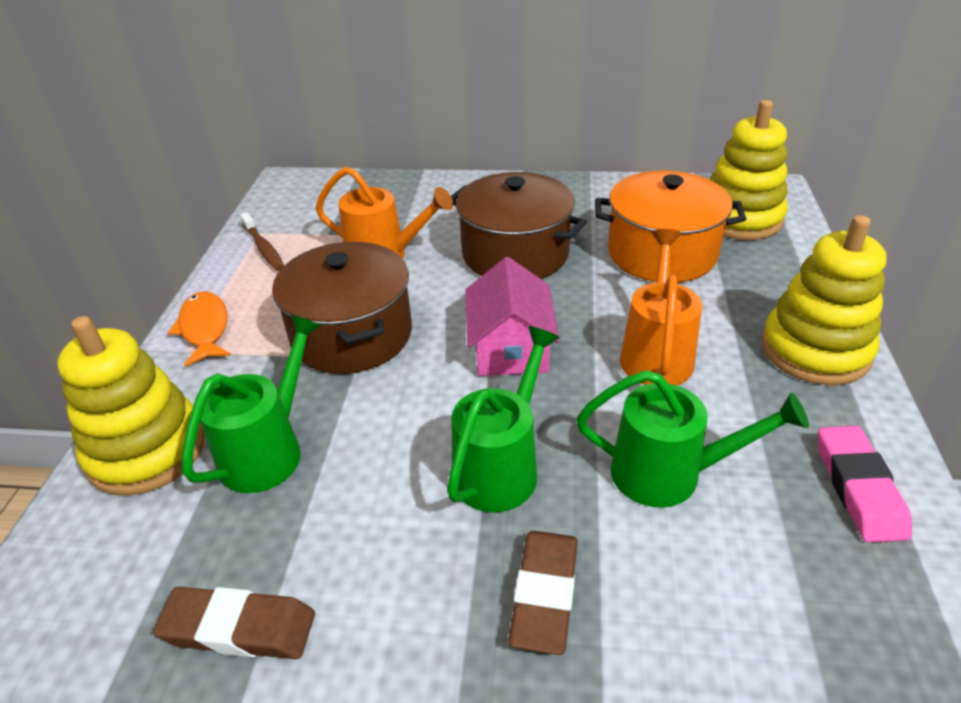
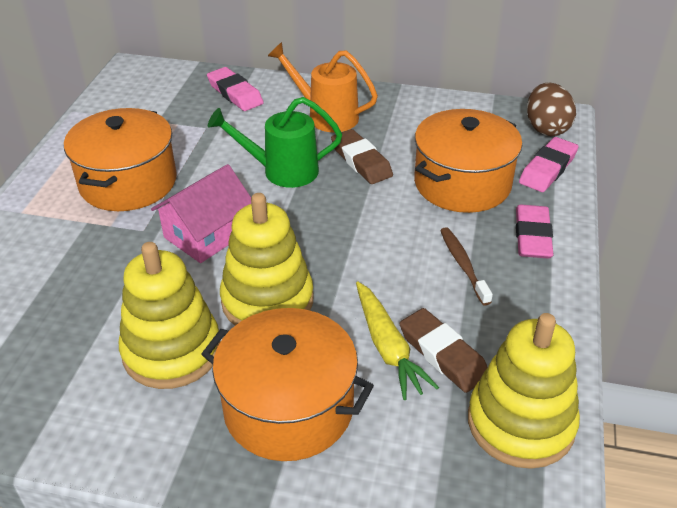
brown egg: none = 0 -> [527,82,576,136] = 1
brown pot: [272,242,412,374] [451,172,587,279] = 2 -> none = 0
green watering can: [182,314,322,493] [447,326,560,512] [576,370,809,507] = 3 -> [208,97,342,188] = 1
orange fish: [168,291,231,367] = 1 -> none = 0
orange pot: [595,170,746,283] = 1 -> [64,108,177,211] [201,308,374,461] [414,109,522,213] = 3
orange watering can: [316,167,453,259] [620,229,702,385] = 2 -> [268,42,378,132] = 1
pink eraser: [818,426,912,542] = 1 -> [207,67,264,111] [516,205,554,258] [519,137,579,192] = 3
yellow carrot: none = 0 -> [356,281,439,400] = 1

